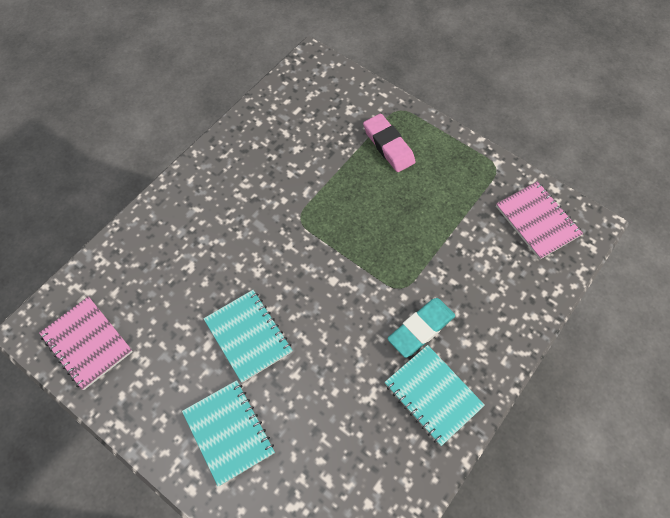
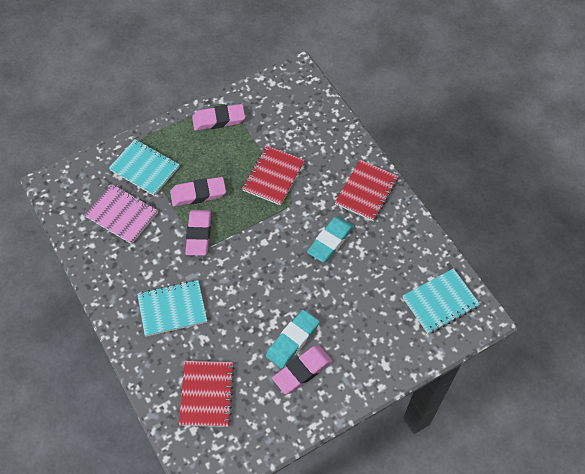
pink eraser: [363,114,415,172] = 1 -> [170,177,226,207] [185,210,211,255] [192,104,245,130] [272,345,332,394] = 4
pink notebook: [39,296,133,390] [496,181,583,260] = 2 -> [85,184,158,244] = 1
red notebook: none = 0 -> [179,361,234,427] [242,146,305,206] [335,160,398,221] = 3
turquoise eraser: [387,298,455,358] = 1 -> [266,310,319,369] [307,216,354,262] = 2

